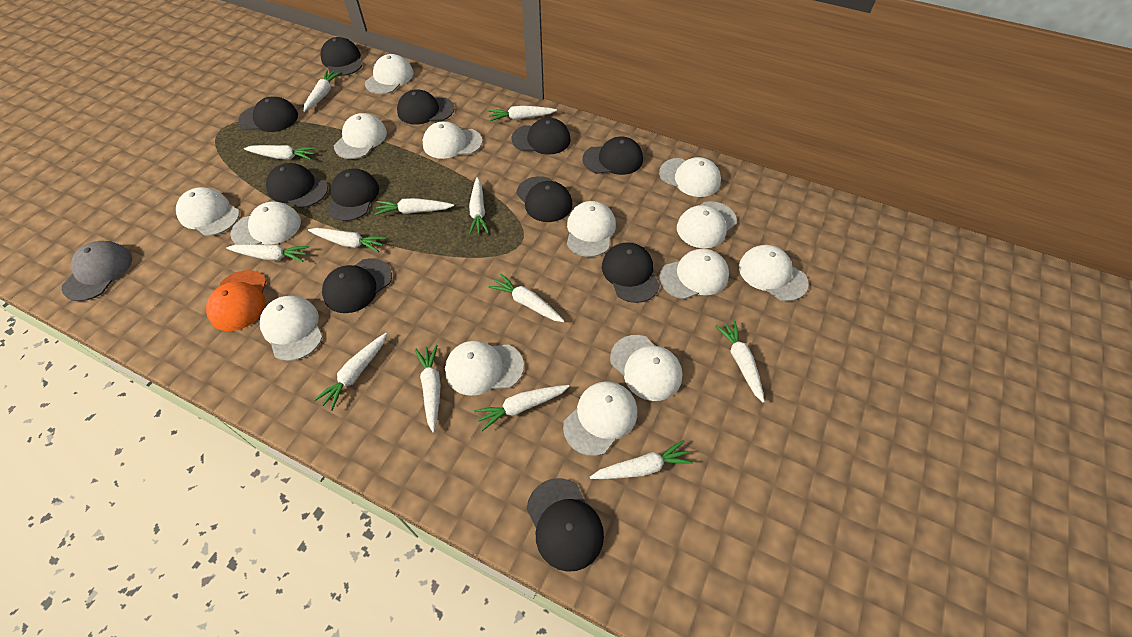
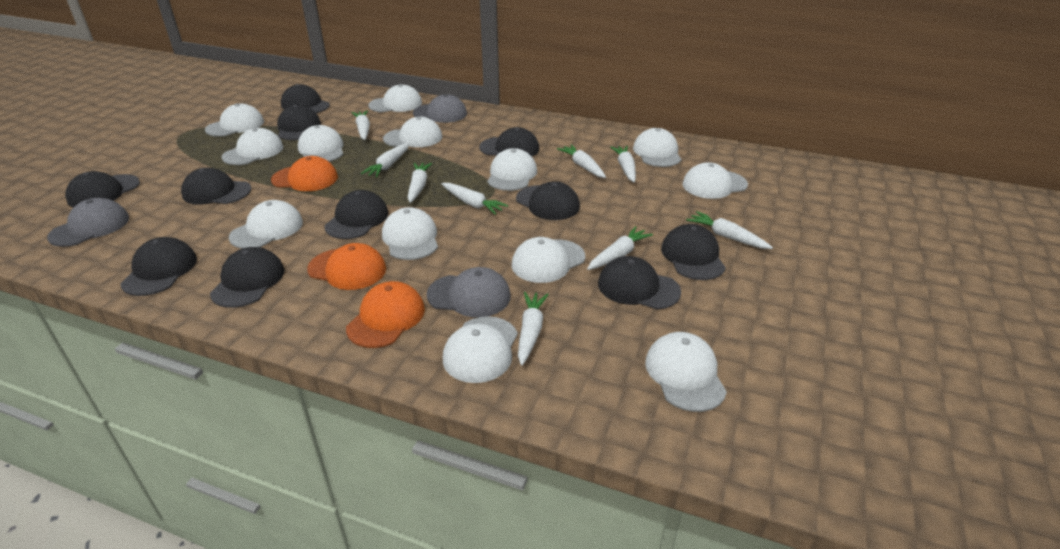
grey cap: [62,241,132,301] = 1 -> [47,198,129,247] [413,94,467,123] [426,267,511,317] = 3
orange cap: [206,270,266,331] = 1 -> [271,156,338,191] [307,243,386,290] [346,281,425,348] = 3
white cap: [176,187,240,236] [230,202,301,245] [260,296,323,361] [334,113,387,159] [365,54,414,94] [423,121,483,159] [445,341,524,396] [563,381,637,456] [567,201,616,257] [610,335,682,401] [659,157,721,197] [660,249,729,299] [677,201,737,248] [739,245,809,301] = 14 -> [205,103,264,137] [222,128,283,165] [229,200,303,249] [298,125,344,162] [368,84,422,112] [382,207,438,260] [383,117,443,147] [443,316,518,383] [487,148,537,191] [512,237,585,283] [633,128,681,167] [645,332,727,412] [682,162,748,199] = 13
white carrot: [226,244,309,262] [244,145,316,160] [303,70,341,112] [308,228,386,253] [314,333,387,411] [375,198,454,215] [415,345,441,433] [469,177,489,235] [474,385,570,431] [488,273,564,322] [489,106,557,121] [590,440,693,479] [715,320,765,403] = 13 -> [352,110,370,140] [361,143,409,177] [407,163,432,203] [442,183,508,215] [518,292,549,365] [557,144,606,178] [587,226,653,270] [610,146,636,182] [686,211,773,249] = 9

